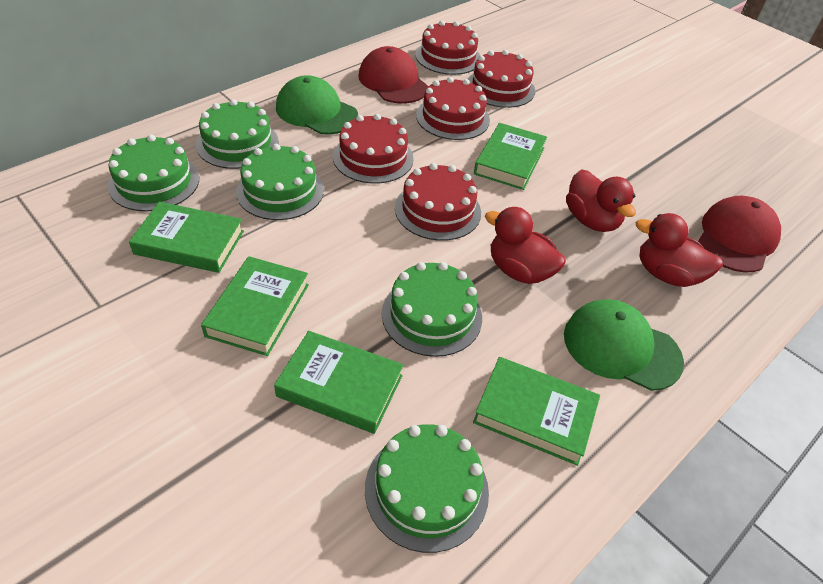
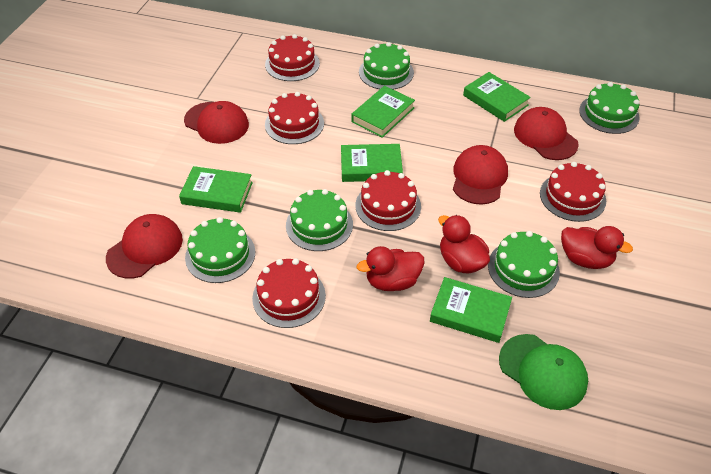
green cap: [276,75,358,135] [564,299,684,391] = 2 -> [499,334,588,410] = 1
red cap: [358,46,429,104] [698,196,781,273] = 2 -> [106,214,183,279] [184,101,249,144] [453,145,508,205] [514,107,579,160] = 4

